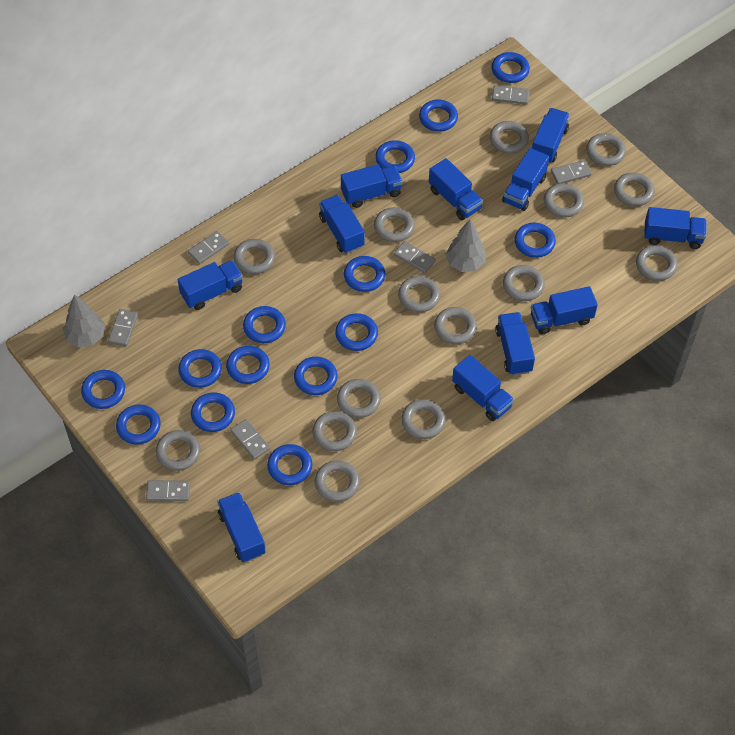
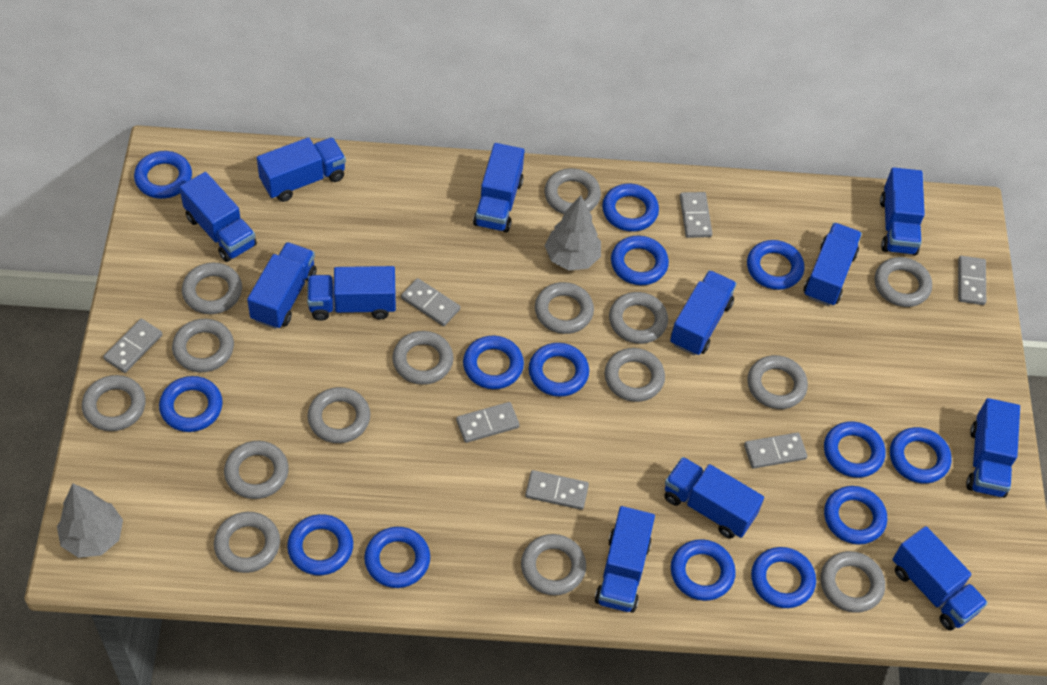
blue truck: [178,260,243,310] [217,492,266,562] [319,195,365,254] [341,164,403,208] [429,158,483,220] [452,355,514,421] [495,312,535,375] [502,148,549,211] [531,286,598,334] [532,108,570,163] [644,207,707,249] = 11 -> [179,172,257,262] [247,242,317,329] [257,137,346,202] [307,266,396,321] [473,143,525,232] [595,506,655,613] [664,457,764,538] [670,270,737,356] [804,223,862,306] [880,167,925,255] [893,526,988,630] [966,398,1020,498] = 12

